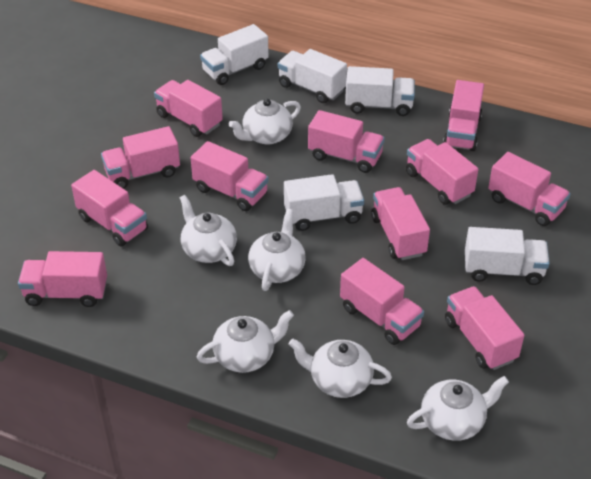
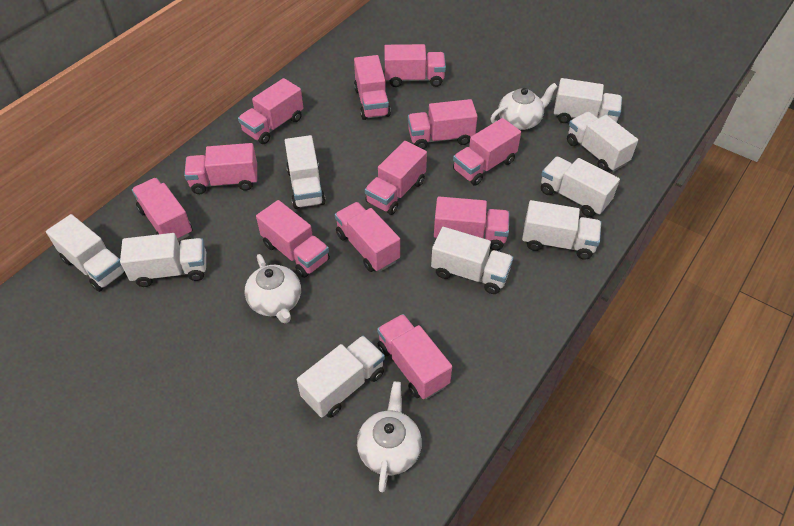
white teapot: [179,195,237,266] [197,310,294,373] [229,99,301,145] [248,209,306,291] [289,339,392,398] [407,376,509,441] = 6 -> [245,254,301,323] [357,381,422,492] [490,83,558,130] = 3
white truck: [200,24,269,85] [278,49,347,103] [284,174,364,231] [345,66,415,116] [465,227,550,285] = 5 -> [46,214,125,292] [120,233,206,287] [285,135,326,209] [297,335,385,418] [431,227,513,294] [522,200,601,260] [541,157,620,217] [554,78,622,123] [567,111,638,172] = 9

